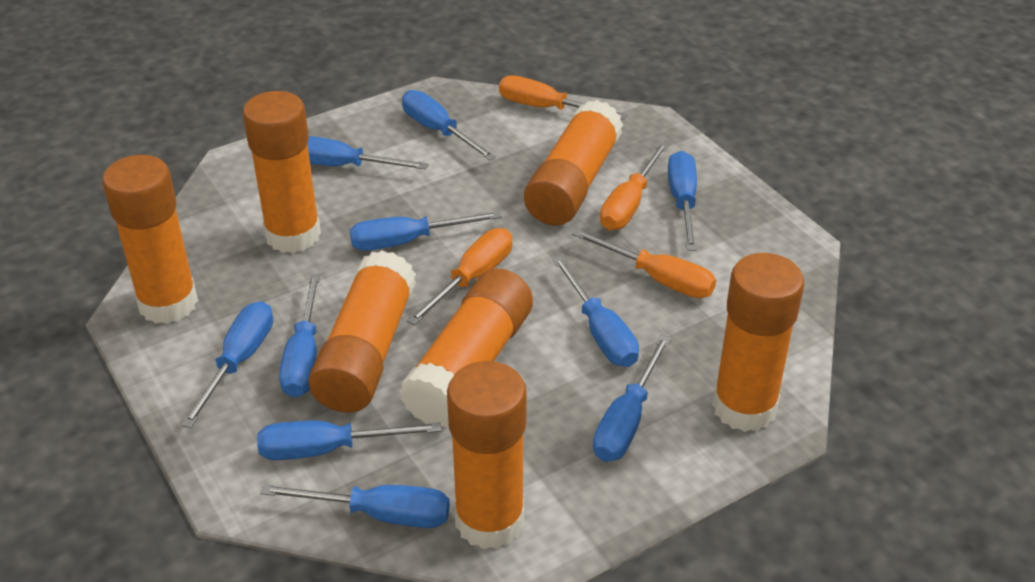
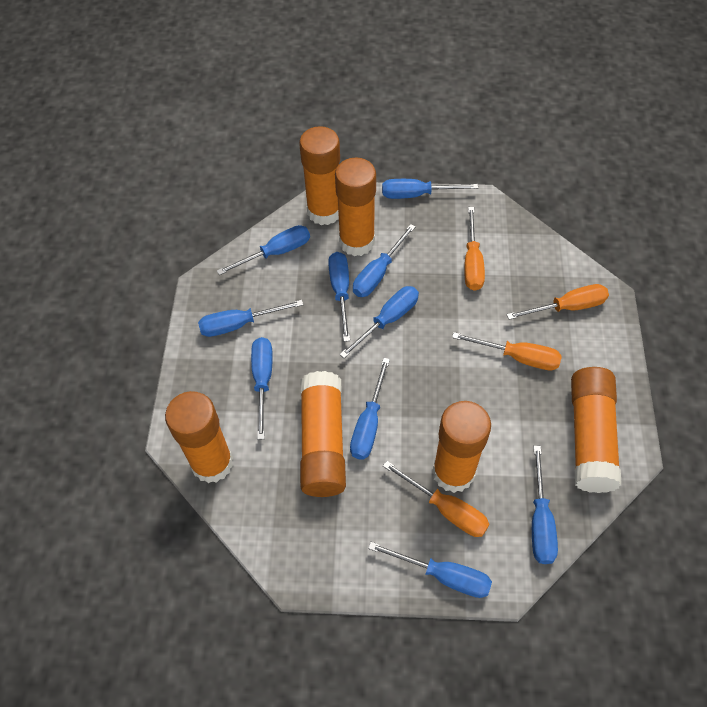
orange glue stick: [102,155,198,324] [243,91,321,253] [308,250,416,413] [399,268,533,427] [447,361,527,549] [524,100,623,226] [712,253,804,432] = 7 -> [165,391,233,483] [299,126,340,225] [300,371,346,497] [335,158,376,256] [432,401,491,493] [571,367,622,493] = 6

